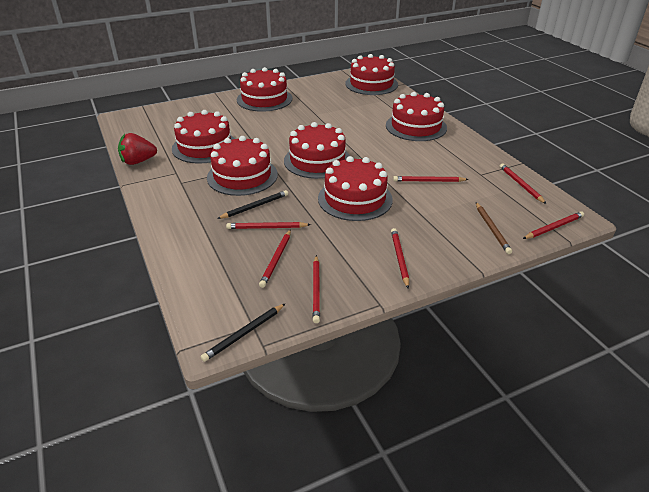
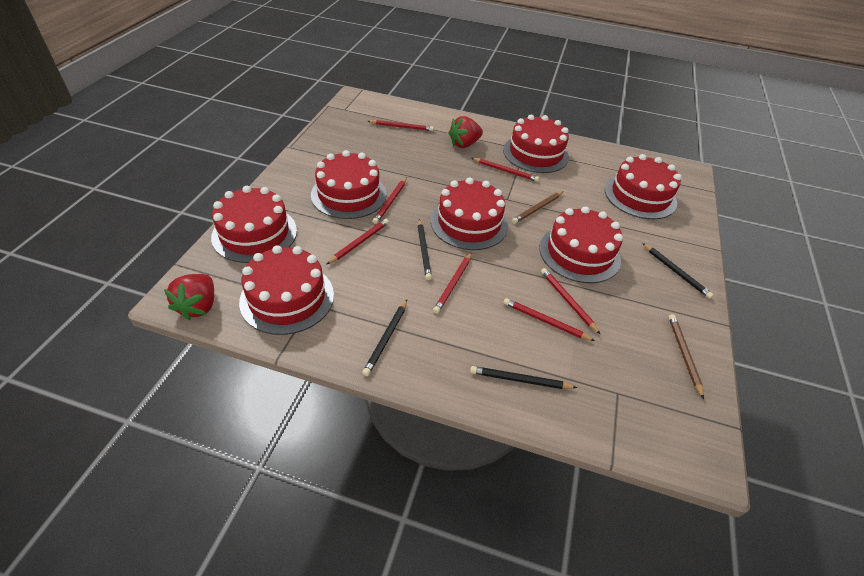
black pencil: [201,303,286,362] [217,190,288,219] = 2 -> [362,300,407,376] [418,219,432,280] [470,366,577,389] [642,243,713,299] = 4
brown pencil: [476,203,512,254] = 1 -> [512,191,564,224] [668,314,704,399] = 2
red strawberry: [118,133,157,165] = 1 -> [164,274,214,320] [448,116,483,148] = 2

